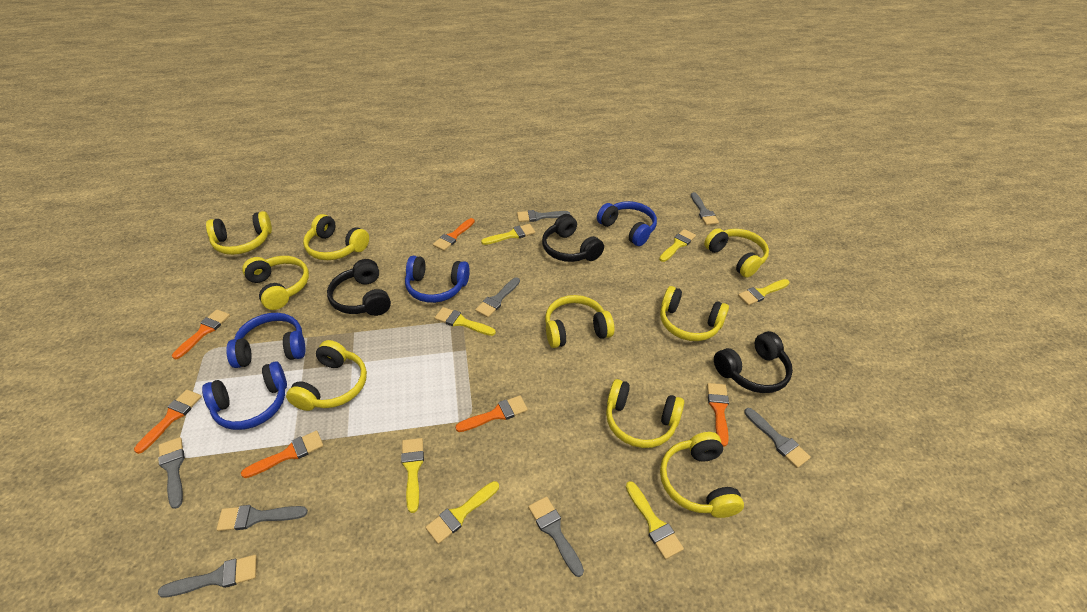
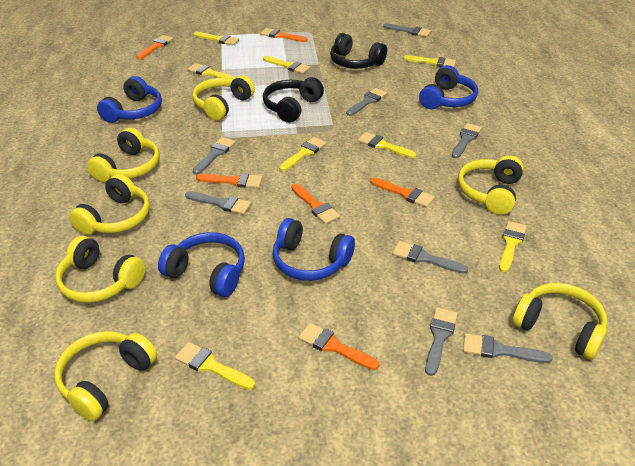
black headphones: [327,259,391,316] [542,214,604,262] [714,331,793,393] = 3 -> [263,77,324,123] [330,33,387,69] = 2
yellow brush: [401,438,424,513] [425,481,499,544] [435,307,496,336] [481,224,535,245] [626,481,684,559] [659,229,696,262] [738,279,789,306] = 7 -> [175,342,255,390] [188,63,235,79] [193,32,239,45] [263,56,310,74] [279,137,326,171] [358,132,417,158] [403,55,456,67] [499,221,527,273] = 8
yellow headphones: [206,211,272,255] [242,256,309,310] [286,340,367,411] [303,214,369,260] [545,295,614,348] [606,379,684,448] [660,286,729,341] [660,432,744,518] [704,228,769,278] = 9 -> [54,331,157,421] [55,236,146,303] [69,174,150,235] [87,128,160,182] [193,75,255,120] [458,155,524,215] [512,283,607,360] = 7

